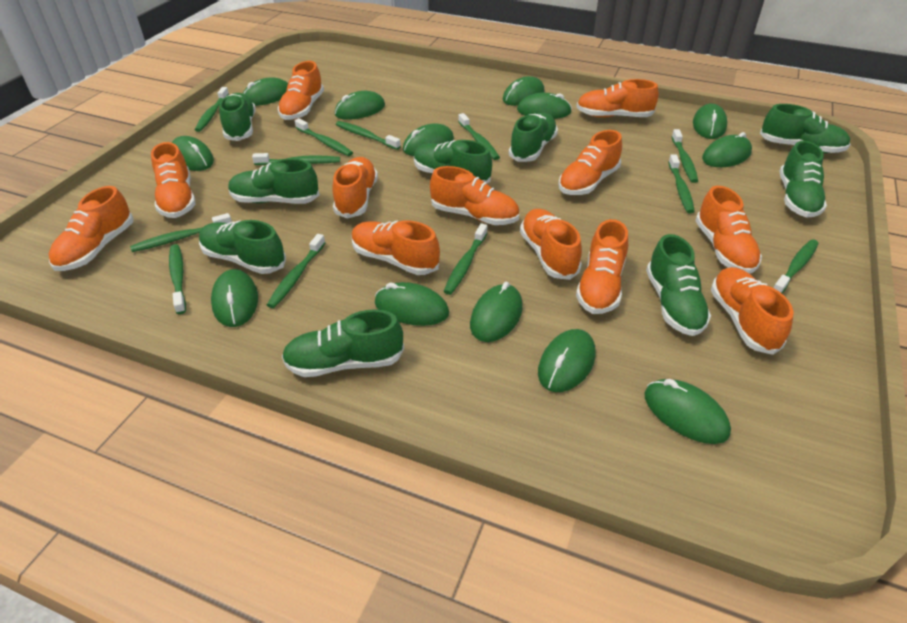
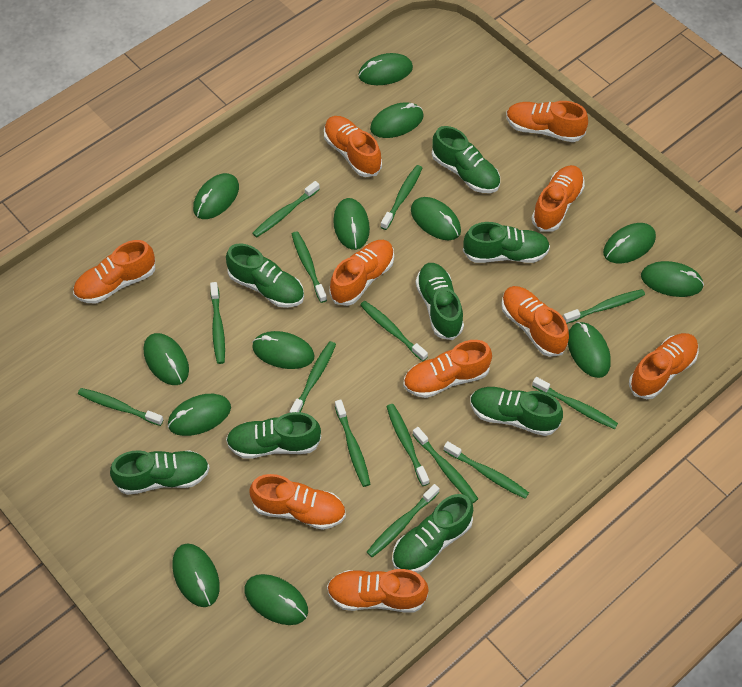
green shoe: [199,220,286,274] [219,93,256,141] [228,159,320,204] [282,309,404,377] [414,140,492,183] [509,113,558,162] [646,234,711,336] [760,104,850,153] [780,141,827,218] = 9 -> [110,450,210,495] [226,243,304,308] [226,412,321,459] [392,494,473,573] [416,263,464,340] [432,126,500,193] [463,222,550,263] [470,387,563,436] = 8
green toothbrush: [130,213,232,252] [169,244,186,314] [195,87,229,132] [252,153,340,165] [267,234,325,308] [295,118,353,156] [336,121,401,150] [443,223,487,295] [458,113,500,160] [668,154,695,213] [672,129,698,183] [774,239,819,293] = 12 -> [78,388,164,426] [210,282,225,364] [252,181,320,237] [289,341,336,413] [292,231,327,303] [335,400,370,487] [360,301,428,361] [367,484,440,557] [381,165,422,230] [386,404,429,486] [412,427,478,503] [443,441,529,499] [532,377,618,429] [563,289,645,324] = 14
orange shoe: [49,186,134,271] [151,142,195,218] [278,61,324,120] [332,157,378,219] [352,220,440,275] [430,166,519,225] [520,209,582,280] [558,130,622,195] [576,79,659,118] [576,219,628,314] [695,186,762,274] [711,267,794,355] = 12 -> [73,240,155,303] [250,474,346,530] [324,116,382,177] [327,569,429,612] [329,240,394,306] [403,340,492,398] [501,286,569,357] [506,101,588,142] [532,165,585,232] [629,333,699,399] = 10

